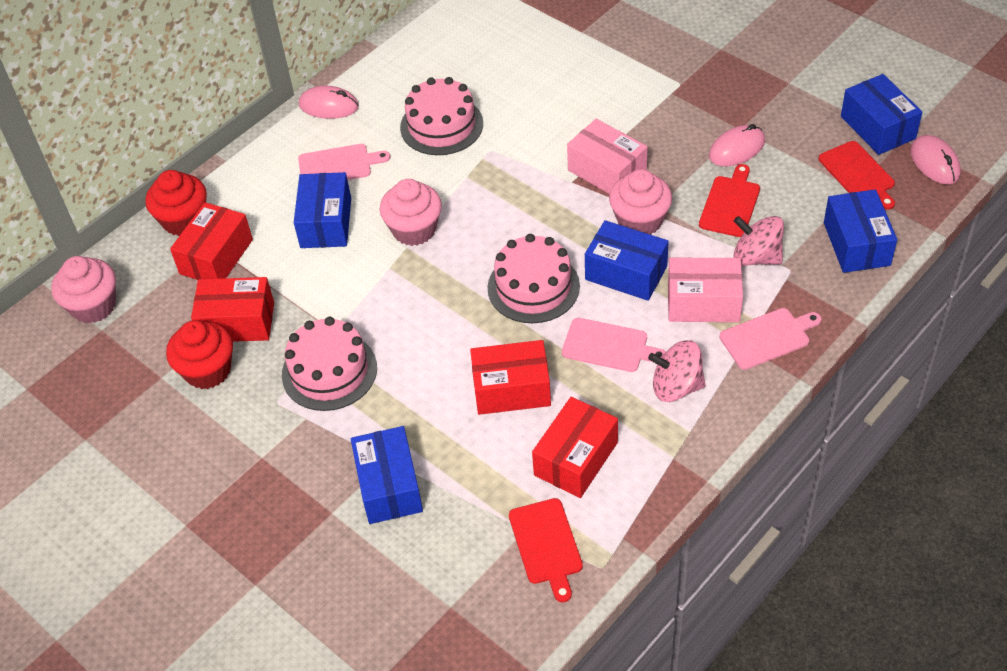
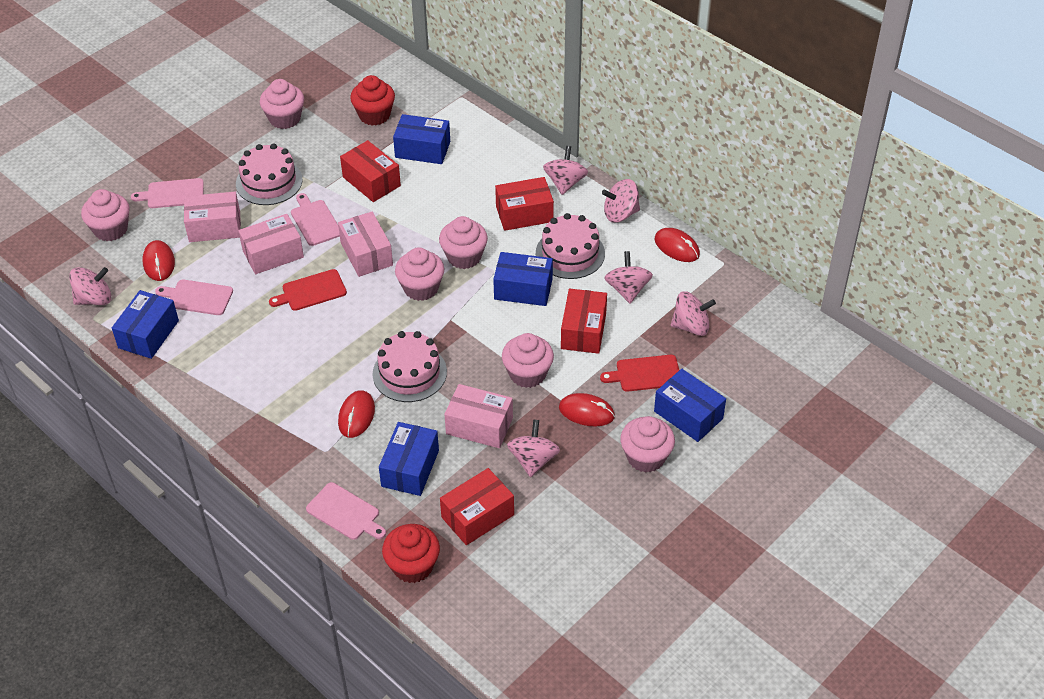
pink box: [567,119,648,194] [668,258,743,322] = 2 -> [184,192,241,242] [238,214,304,274] [338,212,393,277] [444,384,513,448] = 4
pink cupcake: [51,256,116,324] [380,179,442,246] [609,169,672,235] = 3 -> [81,189,130,241] [260,79,304,129] [395,247,444,301] [439,216,488,269] [502,333,554,388] [620,416,675,473] = 6
pink cutting board: [298,144,390,180] [562,318,666,372] [720,308,821,370] = 3 -> [131,178,204,208] [155,280,233,315] [291,193,340,246] [306,482,386,540] = 4
pink mouse: [299,86,359,119] [709,124,765,166] [910,135,961,184] = 3 -> none = 0
pink spinning top: [648,340,706,402] [733,216,784,266] = 2 -> [69,267,111,305] [507,420,560,477] [543,146,588,195] [602,179,640,223] [604,251,653,304] [671,291,716,336] = 6
red cutting board: [509,498,583,602] [699,164,760,237] [819,141,895,210] = 3 -> [269,269,347,311] [600,355,679,392] = 2
red mouse: none = 0 -> [143,240,175,281] [338,390,375,438] [559,393,615,426] [654,228,700,262] = 4

